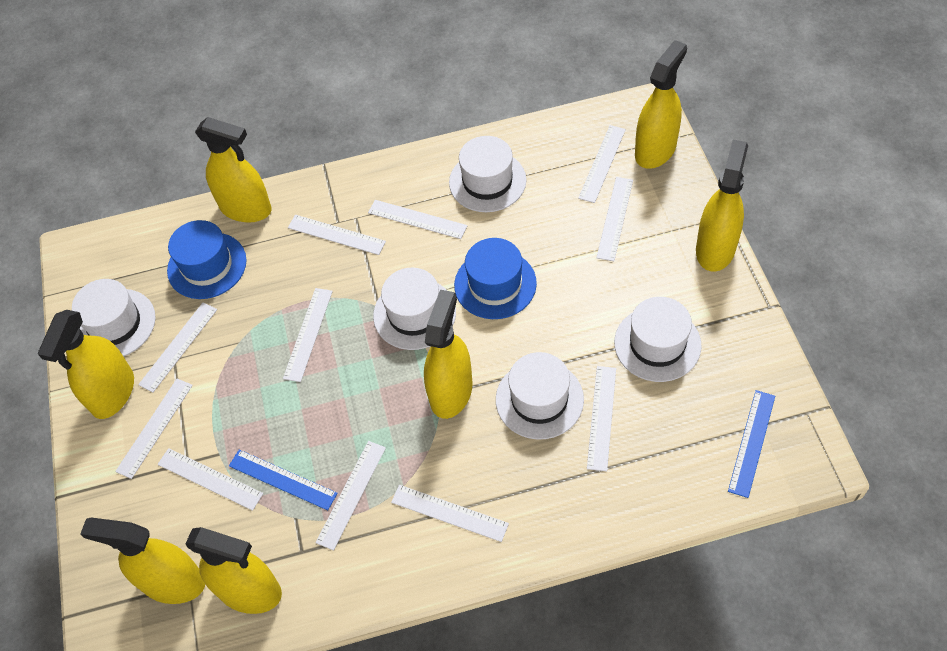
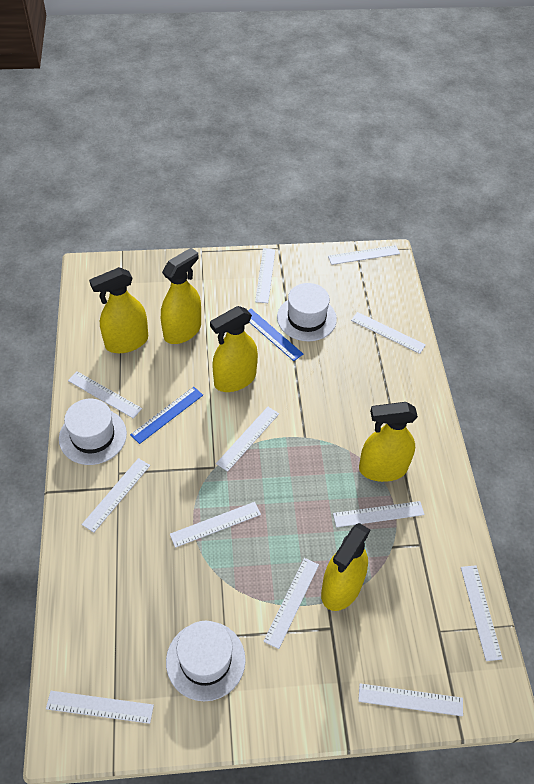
blue hat: [167,220,247,299] [454,238,537,319] = 2 -> none = 0
white hat: [72,279,155,357] [373,268,456,350] [449,136,526,212] [496,352,584,440] [614,297,702,382] = 5 -> [59,399,127,465] [166,621,246,701] [277,283,337,341] = 3
white ruler: [115,379,193,479] [138,302,217,393] [157,448,263,511] [283,288,333,382] [288,215,386,255] [315,441,386,551] [368,200,467,239] [391,485,509,542] [578,125,626,203] [587,366,616,471] [596,177,633,261] = 11 -> [46,691,154,724] [68,371,142,419] [82,458,150,533] [170,502,261,548] [216,407,279,472] [255,248,275,303] [263,558,319,649] [328,245,400,265] [333,501,425,527] [351,312,426,354] [358,683,463,716] [461,565,503,661] = 12
yellow spray bottle: [38,310,134,419] [80,518,205,604] [186,527,282,614] [195,117,272,223] [424,290,473,419] [635,40,687,169] [696,140,748,272] = 7 -> [89,267,148,353] [161,248,201,344] [210,306,258,392] [321,523,370,611] [359,402,418,482] = 5

